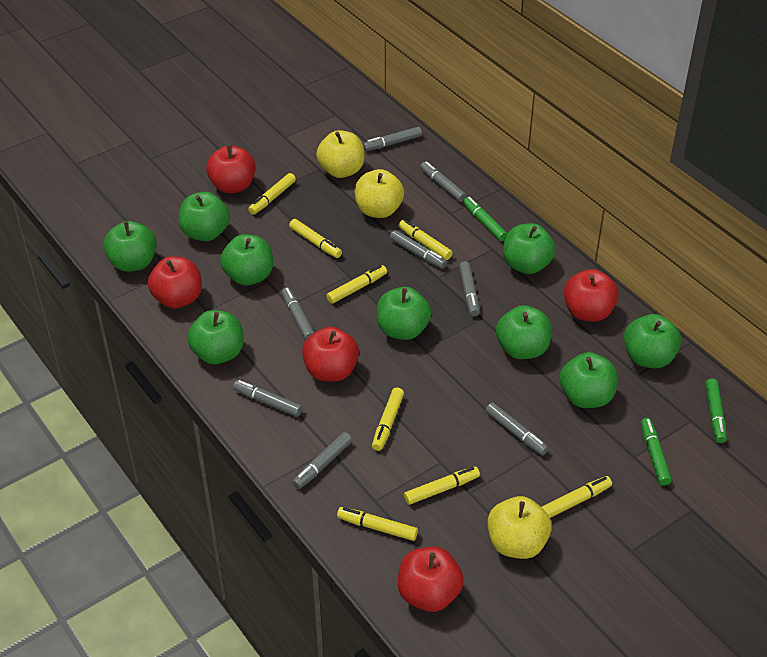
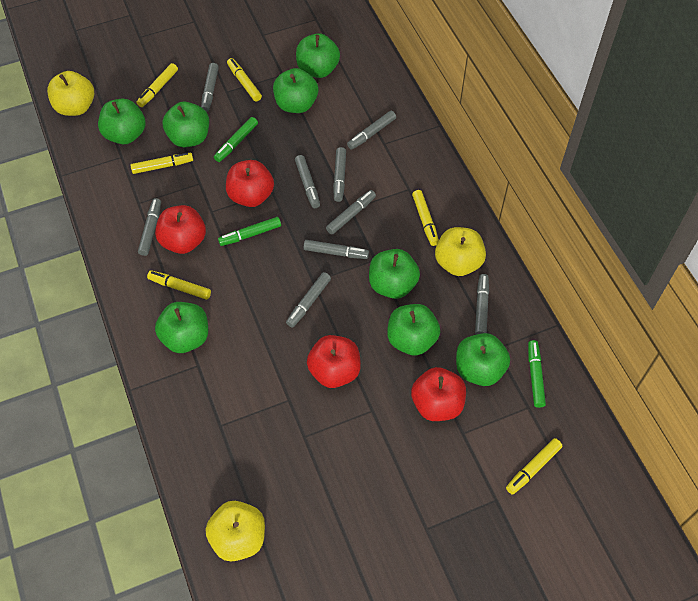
green apple: [104,221,157,272] [179,192,230,241] [187,310,243,364] [220,234,273,286] [377,287,431,340] [496,305,552,359] [503,223,556,274] [560,352,618,408] [624,314,681,368] = 9 -> [98,98,146,144] [155,302,208,353] [163,102,209,147] [273,68,318,113] [296,33,340,78] [369,249,420,299] [387,304,440,356] [456,333,510,386] = 8
grey marker: [233,380,303,417] [281,287,315,340] [292,432,352,489] [363,127,422,151] [390,230,447,269] [420,161,467,202] [459,261,479,317] [485,403,549,455] = 8 -> [138,198,161,256] [201,63,219,112] [286,272,331,328] [295,155,320,208] [304,240,369,259] [326,190,376,234] [333,147,346,202] [347,111,396,150] [475,274,489,335] = 9
red apple: [148,256,202,309] [206,145,256,193] [302,327,359,381] [398,547,464,612] [564,269,619,322] = 5 -> [155,205,206,254] [226,160,274,207] [307,335,361,388] [411,367,466,421] = 4
yellow marker: [248,173,296,215] [289,219,342,258] [326,265,387,304] [337,507,418,541] [372,387,404,451] [398,220,453,260] [404,466,480,505] [542,476,612,518] = 8 -> [130,153,193,174] [136,63,178,107] [147,270,211,300] [227,58,262,102] [412,190,439,246] [506,438,562,495] = 6

